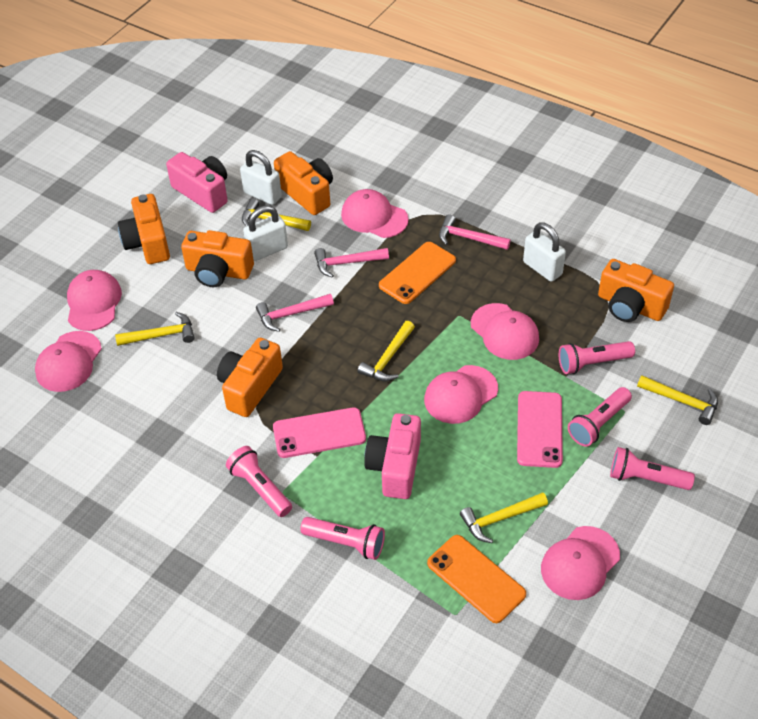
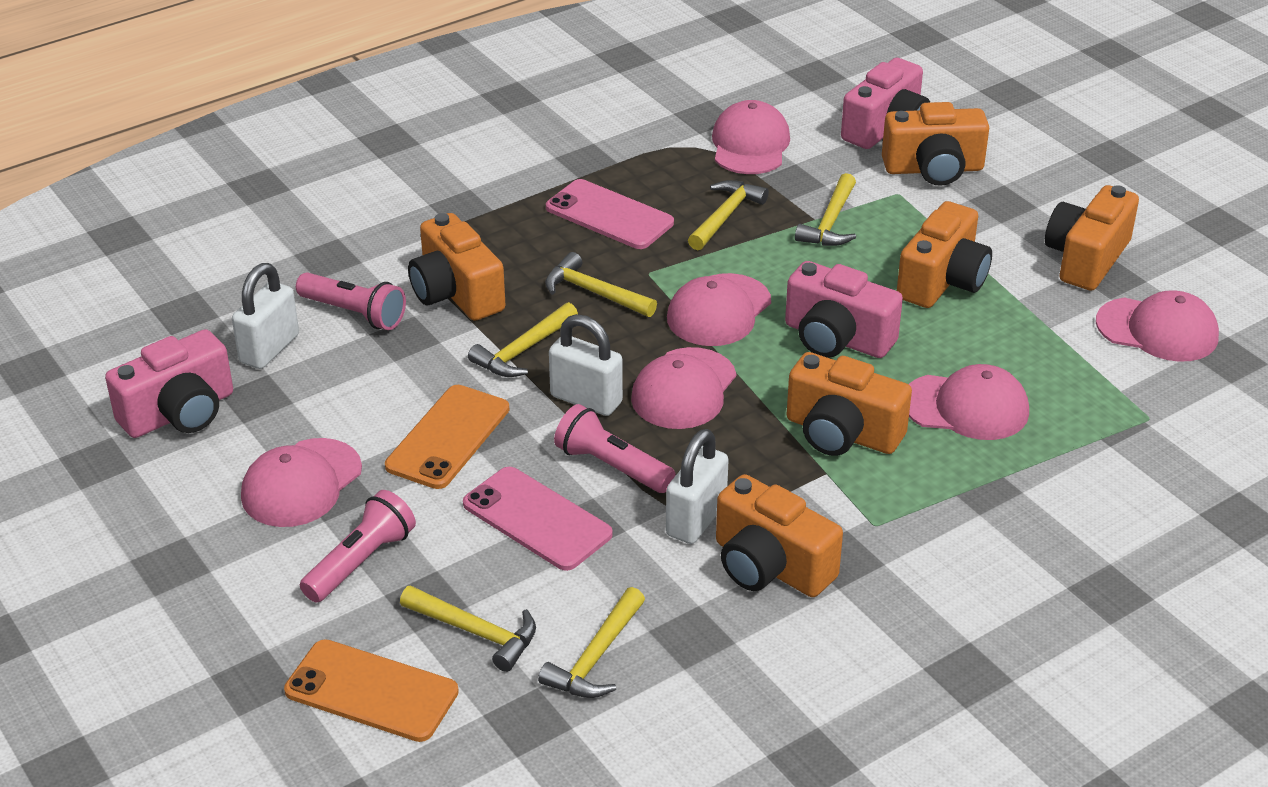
orange camera: [118,194,170,264] [181,230,254,287] [217,338,283,417] [274,151,333,215] [598,259,674,322] = 5 -> [408,213,505,321] [716,474,843,597] [786,352,912,456] [882,102,989,186] [897,201,992,308] [1045,185,1139,290] = 6
pink camera: [166,152,228,213] [364,413,421,499] = 2 -> [105,329,233,438] [785,261,903,358] [841,58,930,149] = 3
pink flashlight: [226,446,292,517] [300,517,385,560] [559,341,635,374] [568,387,632,447] [610,447,695,490] = 5 -> [296,273,406,330] [300,490,416,603] [554,404,675,493] = 3
pink hammer: [256,294,334,332] [314,248,389,278] [439,215,511,250] = 3 -> none = 0
yellow hammer: [115,312,195,346] [242,198,311,231] [357,321,415,382] [460,492,548,543] [637,375,718,425] = 5 -> [400,585,536,672] [468,302,578,377] [538,587,645,698] [545,252,657,317] [688,180,769,250] [795,173,856,246] = 6

